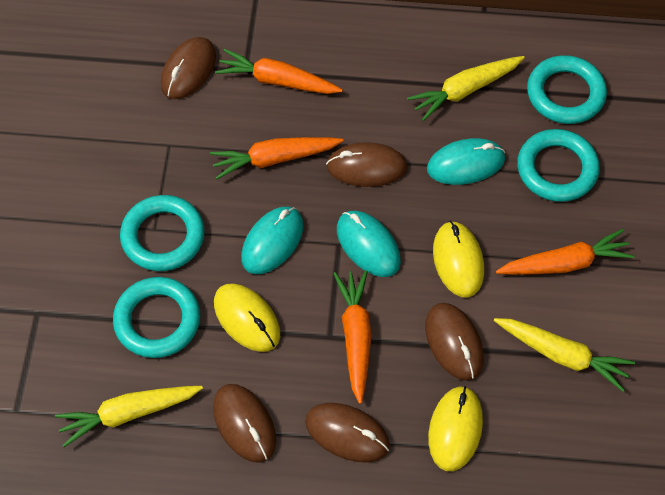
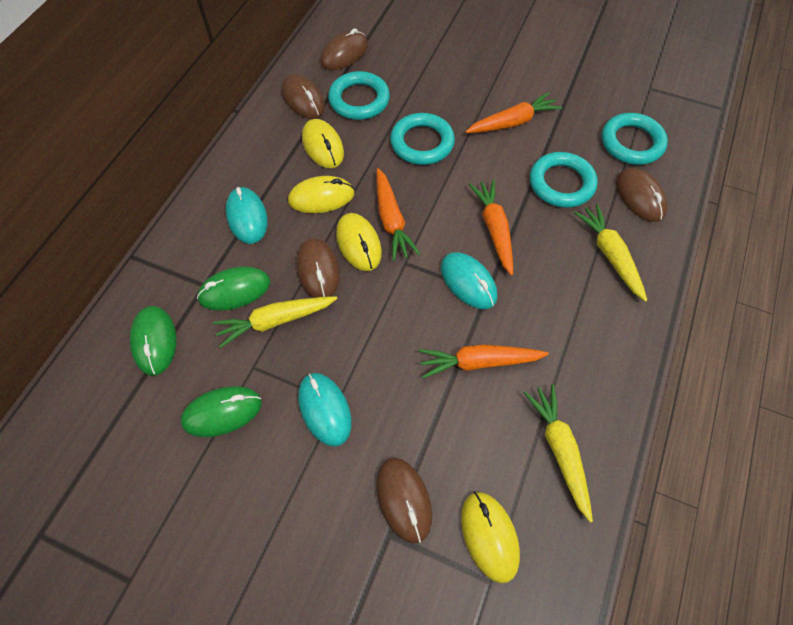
green mouse: none = 0 -> [130,306,176,375] [181,386,261,437] [197,267,270,310] = 3
yellow mouse: [214,283,280,352] [428,386,483,471] [433,221,484,298] = 3 -> [288,176,355,213] [302,119,344,168] [336,213,382,271] [461,492,520,583] = 4

